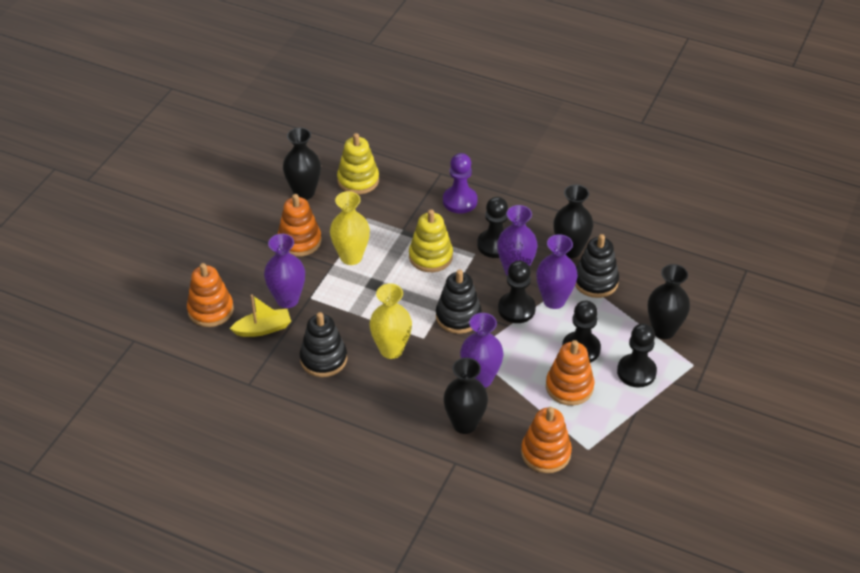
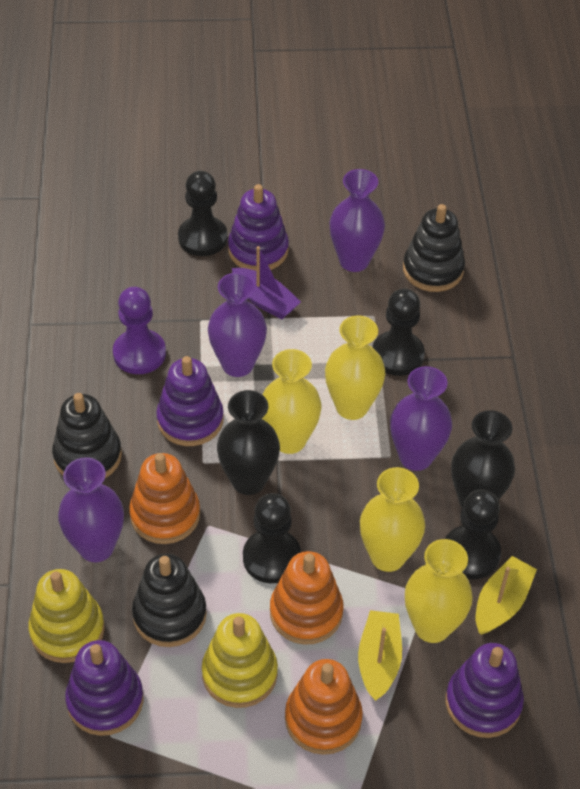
black vase: [283,128,321,200] [443,358,488,434] [553,184,593,258] [648,264,690,339] = 4 -> [217,390,280,495] [451,410,515,508] = 2
orange stacking toy: [187,263,234,327] [278,194,321,257] [521,407,572,473] [546,340,594,406] = 4 -> [129,453,200,544] [270,551,344,645] [285,659,363,755] = 3
purple boat: none = 0 -> [232,246,301,319] = 1
purple stacking toy: none = 0 -> [65,640,143,736] [156,356,224,446] [228,184,289,271] [446,643,524,738] = 4
yellow boat: [230,294,291,337] = 1 -> [358,610,402,701] [476,556,537,635] = 2
yellow vase: [330,191,370,265] [369,284,412,359] = 2 -> [262,349,322,454] [325,316,385,420] [360,467,425,572] [405,539,473,643] = 4

